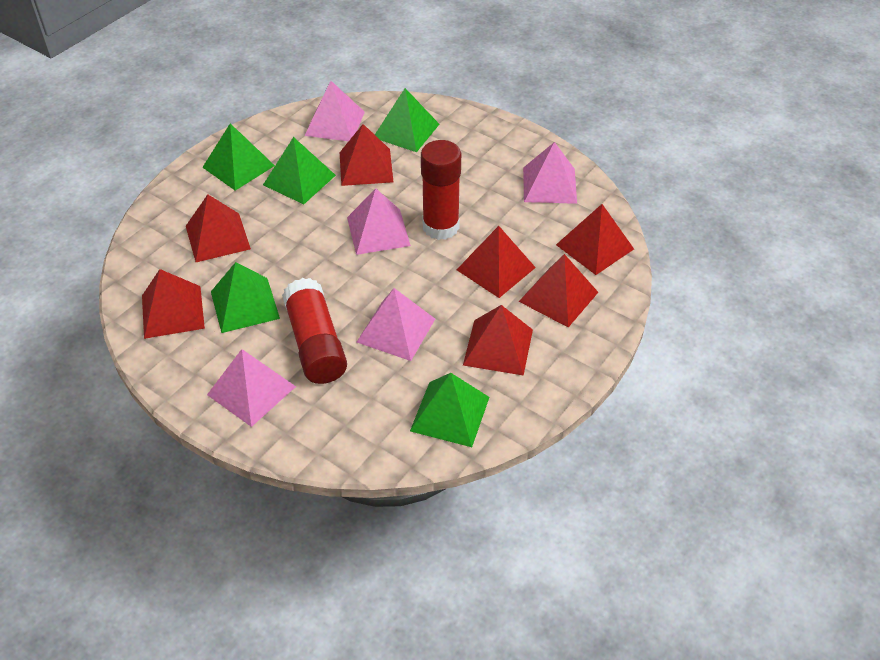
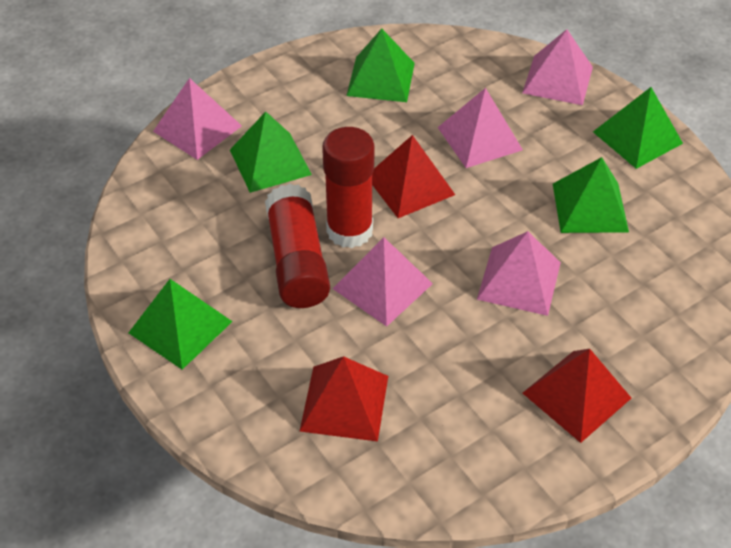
red pyramid: [142,269,205,339] [186,194,251,262] [340,124,393,186] [457,226,536,298] [463,305,533,376] [519,254,598,327] [556,204,634,275] = 7 -> [300,356,388,442] [372,135,455,218] [523,349,631,443] = 3

